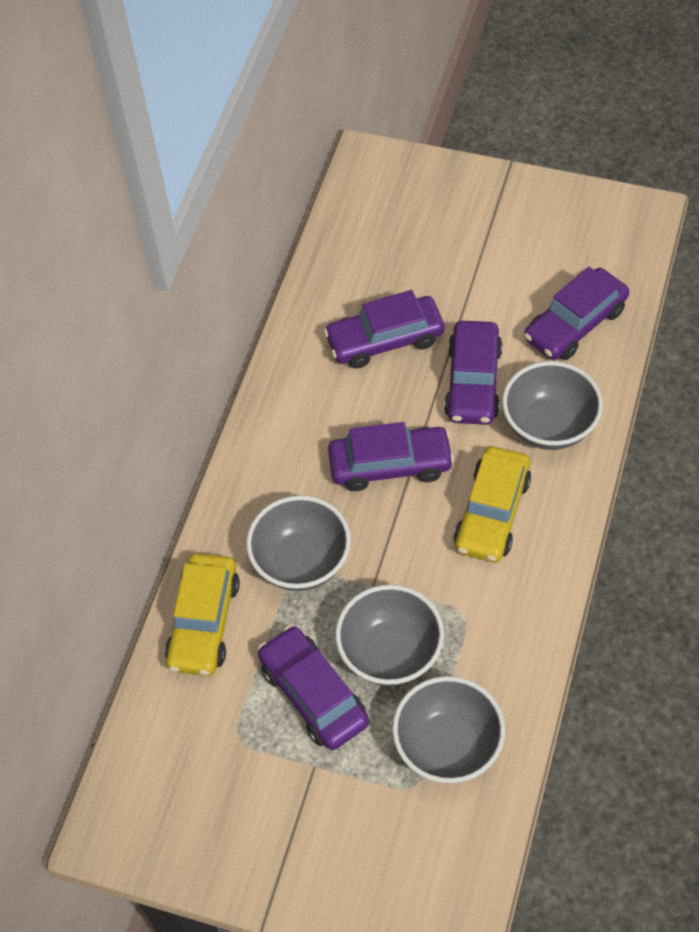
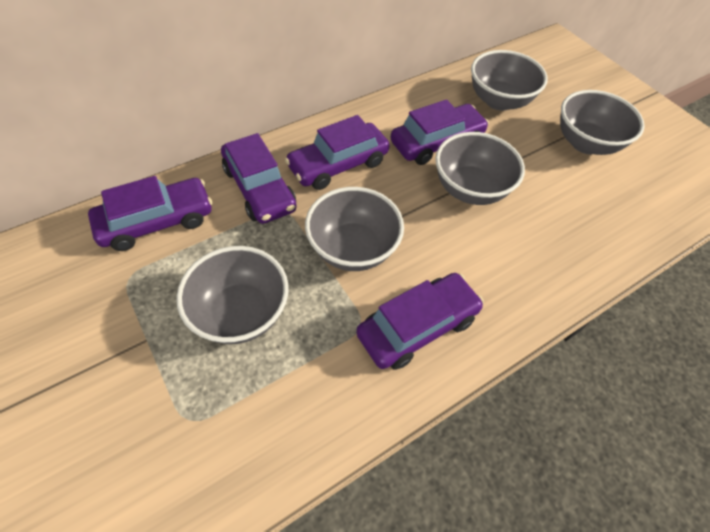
grey bowl: [246,495,351,591] [335,585,444,686] [392,676,505,783] [502,361,603,450] = 4 -> [176,246,289,344] [305,187,404,271] [435,132,525,205] [471,50,548,111] [560,90,645,155] = 5
yellow car: [165,553,240,676] [454,446,531,562] = 2 -> none = 0

